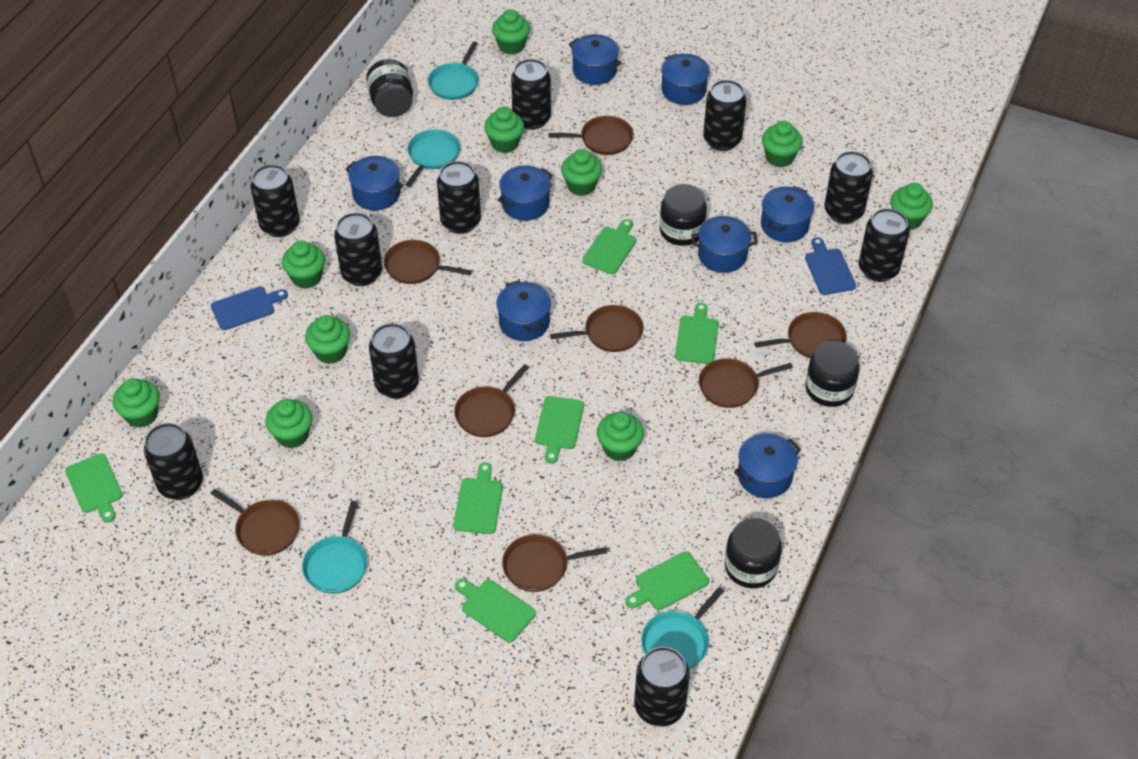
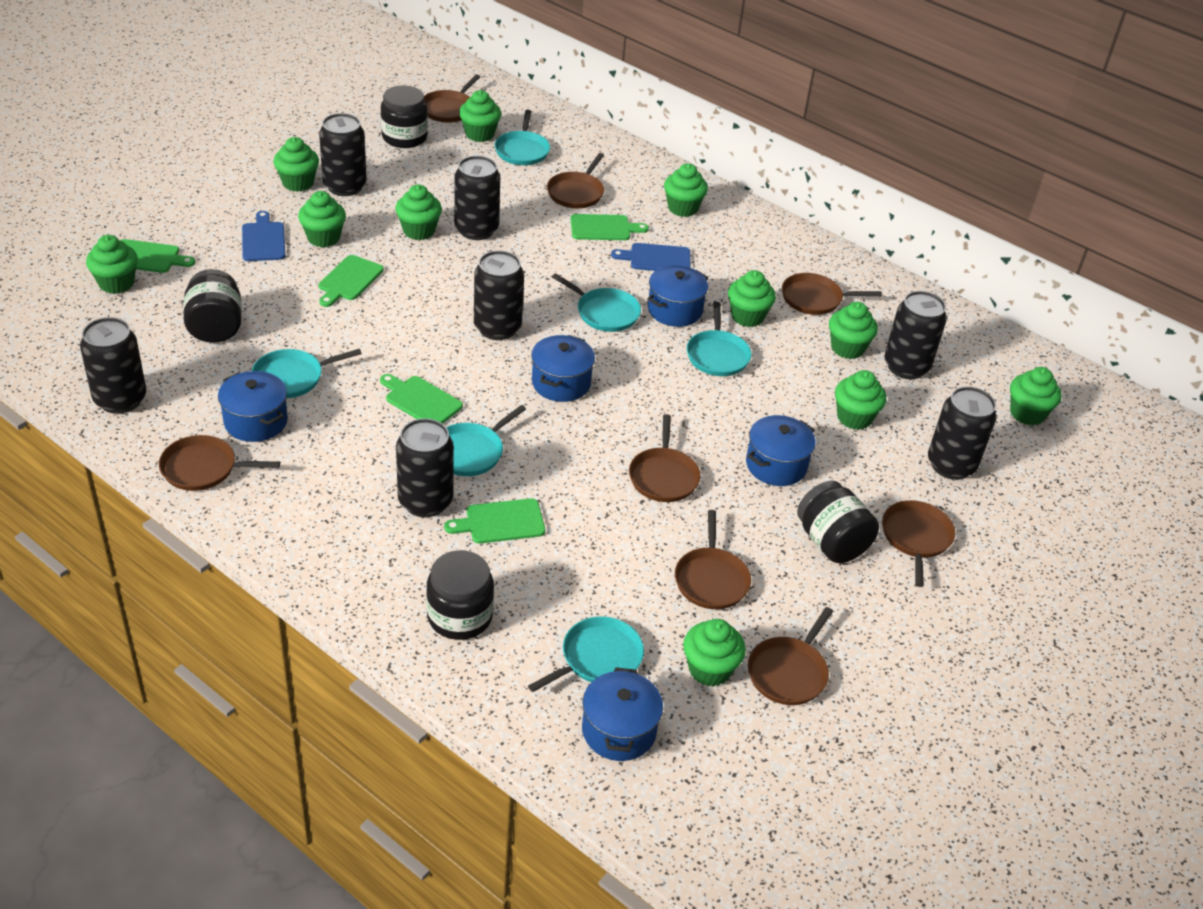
black can: [144,423,203,500] [251,164,300,237] [334,213,382,286] [369,323,419,399] [437,161,481,234] [511,59,551,130] [634,647,690,727] [703,80,747,151] [825,151,873,224] [859,208,909,282] = 10 -> [80,317,146,414] [319,113,367,196] [396,418,454,517] [454,156,500,240] [474,251,524,340] [884,291,947,379] [928,386,996,480] = 7
blue pot: [345,156,404,211] [496,280,551,341] [498,165,552,221] [569,34,622,85] [661,54,709,105] [691,216,758,273] [734,433,801,498] [761,186,814,242] = 8 -> [218,371,288,442] [531,335,595,402] [582,667,663,761] [647,265,708,327] [746,415,816,486] = 5
green cupcake: [113,378,160,428] [265,399,313,448] [282,241,325,289] [305,315,350,364] [484,107,524,153] [492,9,530,54] [561,149,602,196] [597,412,644,461] [762,121,802,167] [890,183,933,230] = 10 -> [86,235,138,294] [273,137,319,192] [298,191,346,247] [395,185,442,240] [459,90,501,142] [664,163,708,217] [683,619,746,687] [728,270,776,327] [829,302,878,359] [835,370,886,430] [1010,367,1061,426] = 11
green cutting board: [65,453,123,523] [453,462,503,534] [455,579,536,642] [535,396,584,464] [582,219,636,274] [625,552,709,610] [675,303,719,364] = 7 -> [120,239,195,273] [319,255,384,307] [380,374,463,424] [444,498,545,544] [571,214,649,240] = 5
turquoise pan: [302,501,367,594] [406,129,460,186] [428,41,479,100] [641,587,724,669] = 4 -> [252,349,362,398] [446,405,526,476] [495,110,550,165] [528,616,644,692] [552,273,641,332] [687,302,752,376] = 6

